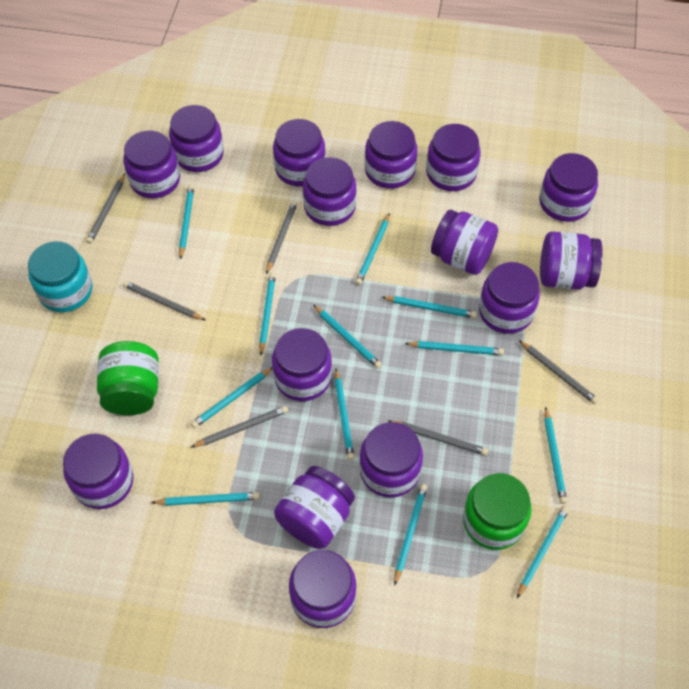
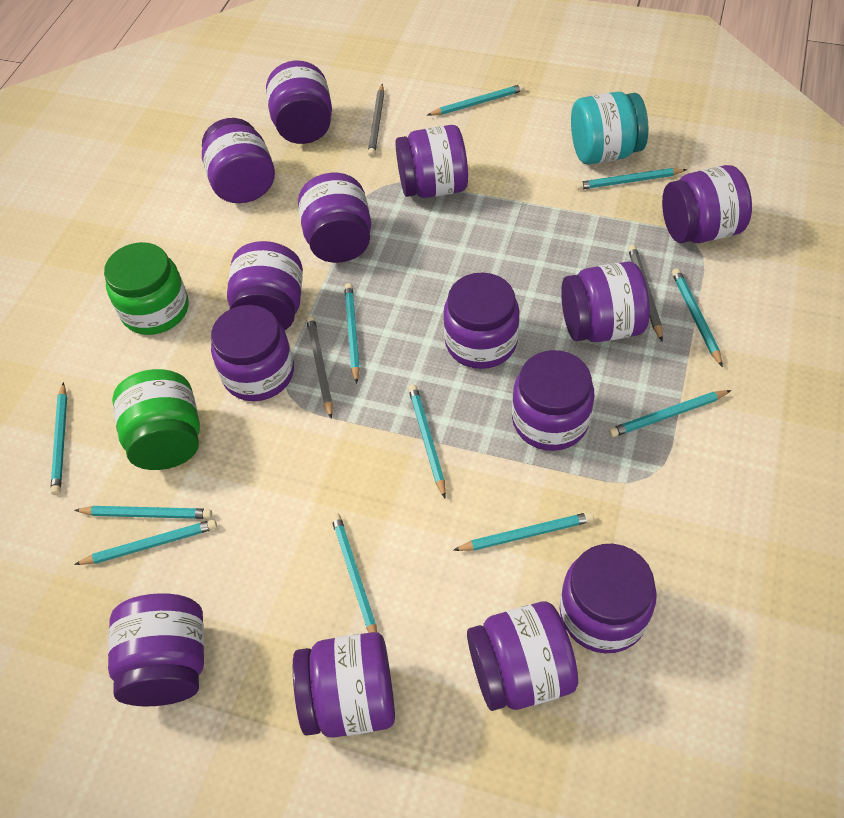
grey pencil: [86,174,125,244] [123,281,205,320] [191,406,288,447] [266,201,297,274] [388,421,488,456] [519,340,599,404] = 6 -> [306,316,333,419] [368,84,384,157] [628,245,663,341] = 3
purple jar: [63,433,133,509] [123,131,180,198] [169,105,224,172] [272,328,332,401] [273,119,326,186] [274,466,355,549] [289,550,356,628] [303,157,357,226] [359,422,423,498] [365,121,417,189] [426,124,481,191] [431,210,498,275] [479,262,540,334] [539,153,598,222] [540,231,603,290] = 15 -> [108,593,204,706] [202,118,275,203] [211,305,294,401] [227,241,303,330] [266,61,332,144] [293,632,395,738] [298,173,371,263] [395,125,468,198] [443,272,519,369] [467,601,578,711] [512,350,594,451] [560,544,657,654] [561,261,650,342] [662,165,752,243] = 14
turquoise pencil: [151,492,259,506] [179,185,194,260] [191,367,272,428] [259,273,276,355] [313,305,382,369] [334,369,355,460] [355,213,390,285] [382,296,477,318] [394,484,427,586] [405,341,504,355] [517,506,569,598] [544,407,567,504] = 12 -> [50,382,67,495] [74,506,212,519] [74,519,217,565] [331,513,377,633] [344,283,360,384] [408,384,446,498] [428,84,525,116] [453,512,594,551] [576,168,687,190] [609,390,731,437] [672,268,723,367] = 11

